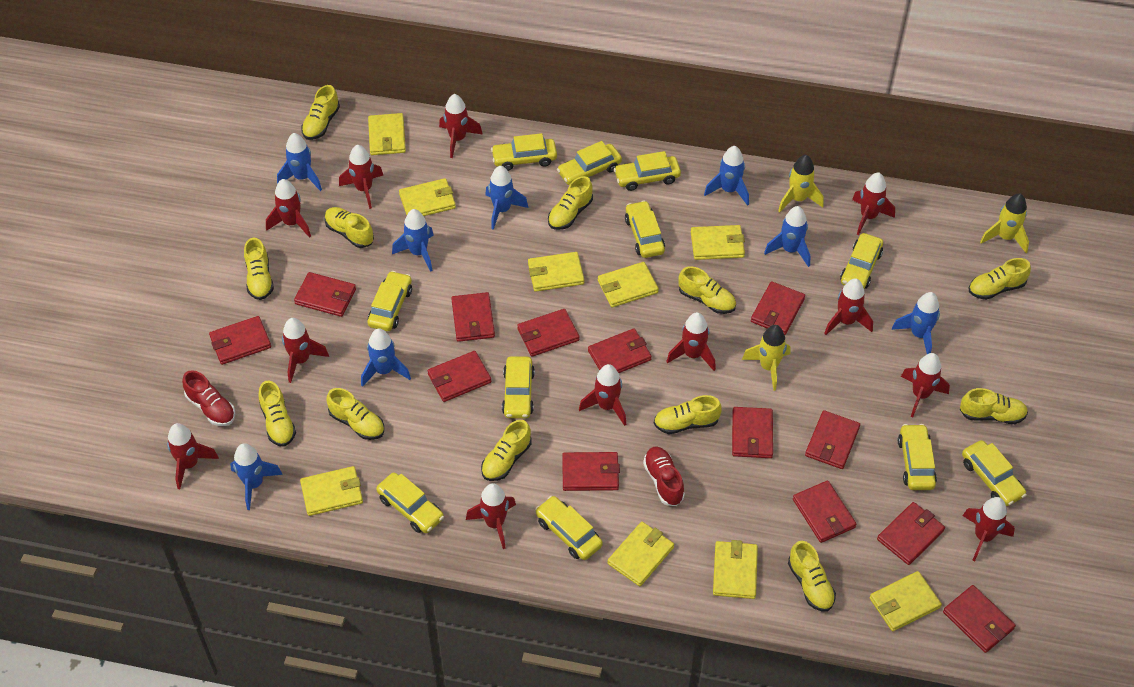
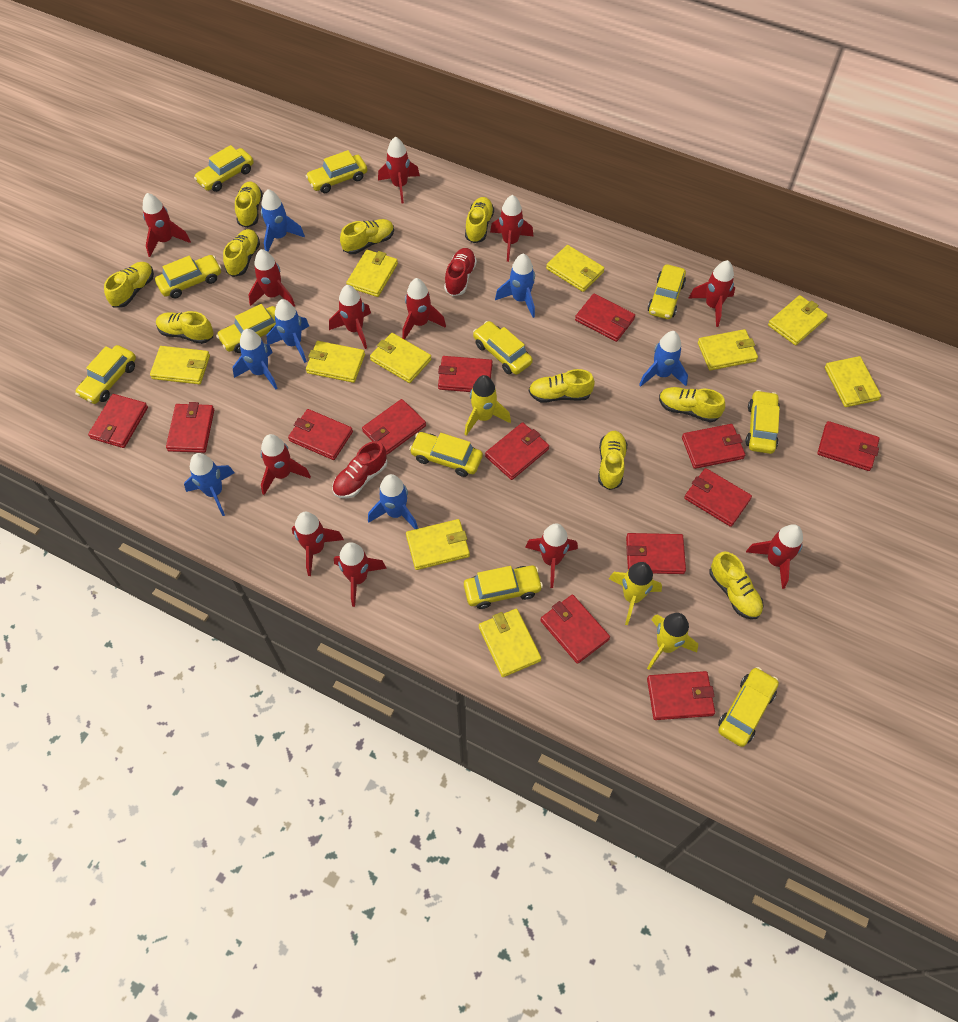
blue rocket: [230,443,283,510] [277,133,322,191] [361,329,411,387] [392,209,434,272] [486,166,528,230] [704,146,749,206] [764,206,810,267] [892,292,940,354] = 8 -> [184,453,234,516] [233,329,278,390] [261,189,305,252] [267,299,309,363] [368,474,418,529] [495,253,535,318] [639,331,688,387] = 7
yellow shoe: [244,238,274,300] [258,381,296,447] [301,85,340,140] [324,207,374,248] [327,388,384,440] [481,420,532,481] [548,176,593,230] [654,395,722,434] [678,266,736,314] [788,541,836,612] [960,388,1028,424] [969,258,1031,300] = 12 -> [104,262,154,308] [156,311,213,344] [223,229,260,277] [235,181,263,228] [340,219,394,254] [465,197,494,243] [529,369,595,403] [598,431,628,490] [659,387,725,423] [710,552,763,620] = 10
yellow wallet: [300,466,363,516] [368,113,406,155] [399,178,456,216] [528,252,584,292] [598,262,659,307] [607,522,674,586] [691,225,745,260] [713,540,758,599] [869,571,942,631] = 9 -> [150,346,210,384] [306,341,365,383] [346,250,398,297] [370,333,432,383] [406,519,470,570] [479,609,542,677] [546,245,605,292] [698,329,758,370] [768,295,828,345] [825,356,881,407] = 10

